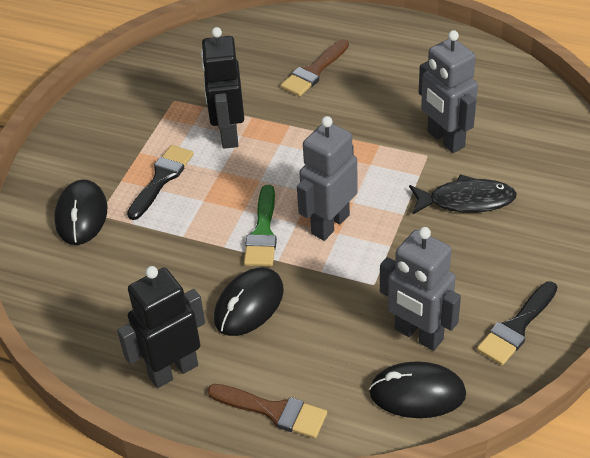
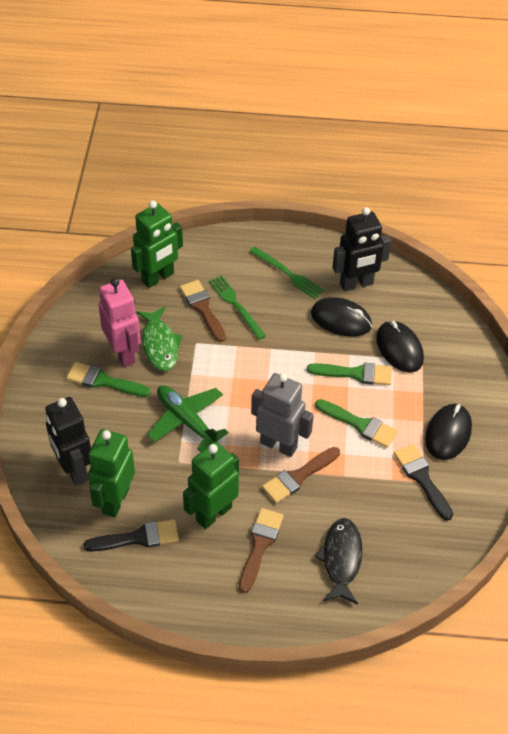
brown brush: [207,384,327,438] [281,39,349,96] = 2 -> [180,280,226,342] [239,508,284,593] [262,447,340,503] = 3
green brush: [244,185,277,266] = 1 -> [66,362,150,397] [307,363,392,385] [315,399,398,448] = 3
green fish: none = 0 -> [136,306,183,371] = 1
green fork: none = 0 -> [209,275,266,340] [249,247,325,299] = 2
green plane: none = 0 -> [147,385,229,452] = 1
green robot: none = 0 -> [88,429,135,517] [131,200,183,288] [183,442,239,529] = 3
grey robot: [297,116,358,241] [380,227,461,351] [419,30,478,153] = 3 -> [251,373,313,457] = 1
pink robot: none = 0 -> [98,278,141,367] = 1

